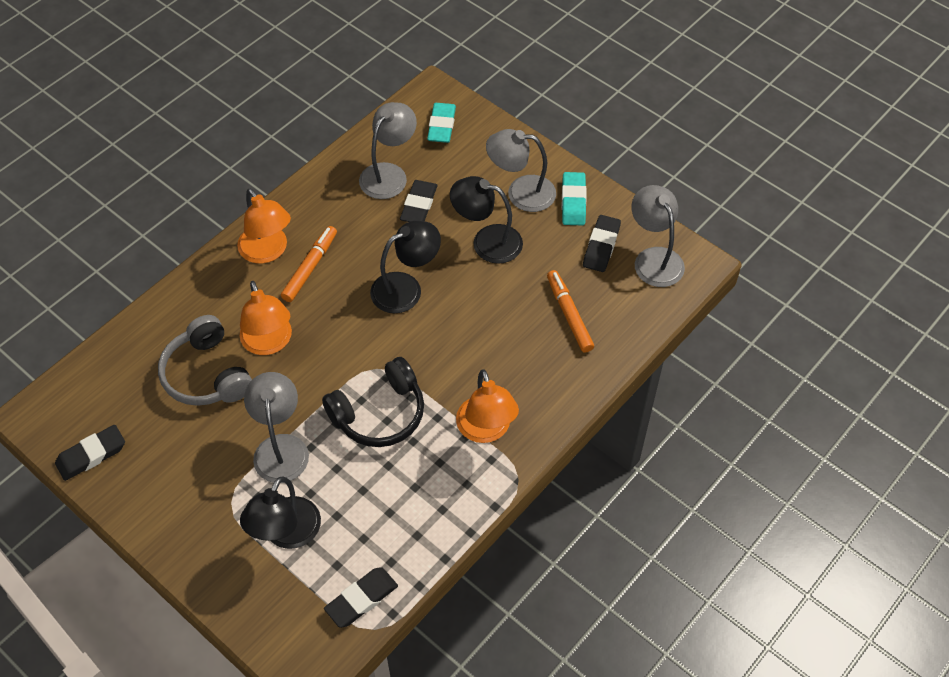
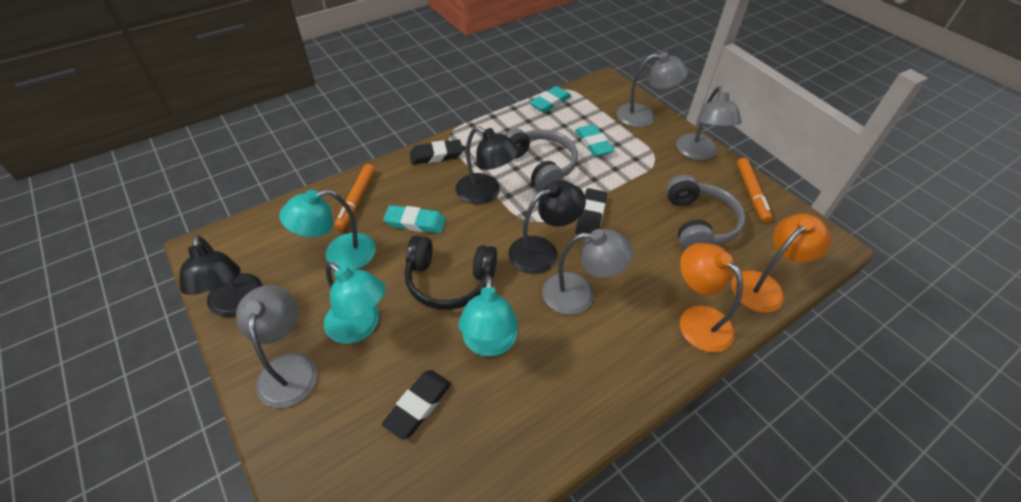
black eraser: [55,425,125,481] [324,567,398,628] [400,180,437,222] [583,215,621,272] = 4 -> [382,370,451,440] [410,140,463,165] [576,188,607,234] = 3
grey headphones: [158,315,252,406] = 1 -> [505,128,578,191] [666,175,746,250] = 2
orange lamp: [237,188,291,264] [240,281,292,355] [456,369,519,443] = 3 -> [680,243,743,352] [732,214,831,312] = 2
turquoise eraser: [427,103,456,143] [562,172,587,226] = 2 -> [383,205,446,234] [529,86,571,113] [575,124,615,157] = 3
turquoise lamp: none = 0 -> [279,190,376,271] [324,262,386,344] [459,275,518,357] = 3

